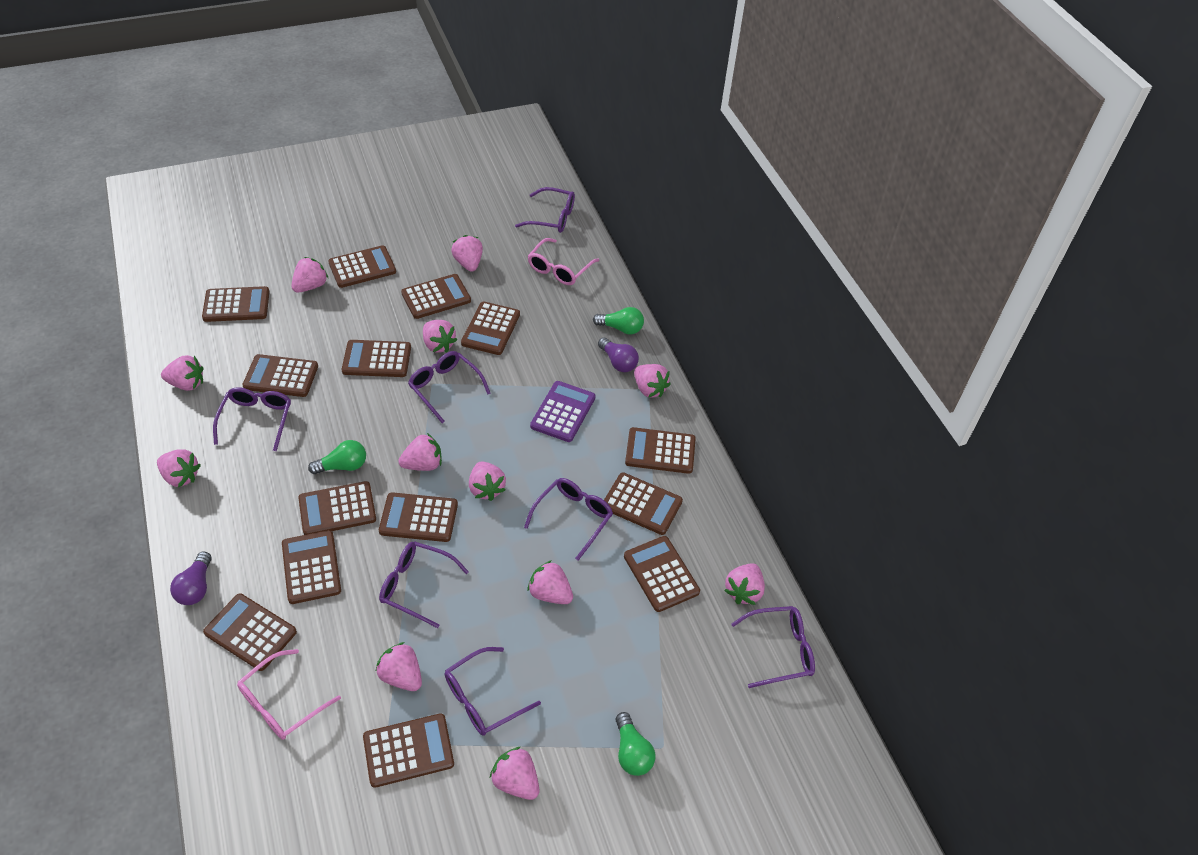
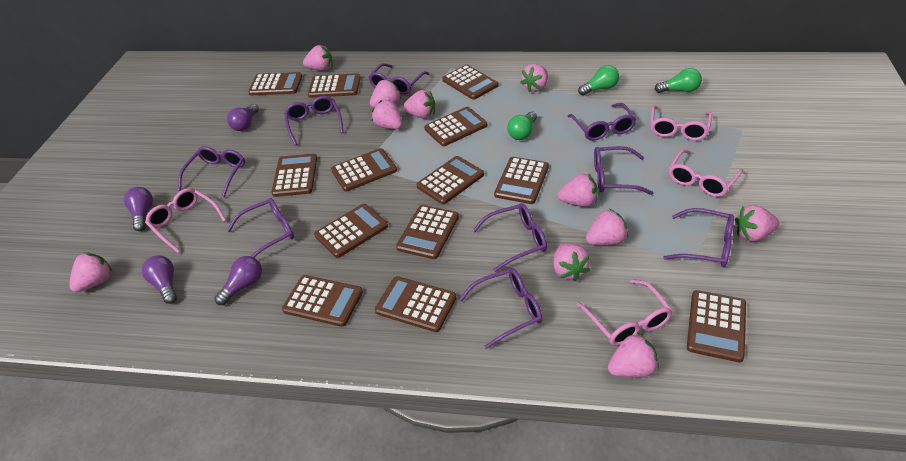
brown calculator: [202,286,270,322] [203,593,297,671] [242,354,318,397] [282,530,341,604] [298,481,376,535] [328,245,396,288] [342,340,411,377] [363,713,454,788] [379,492,458,542] [401,274,471,319] [461,301,520,355] [604,472,683,535] [624,536,700,612] [625,427,696,474] = 14 -> [248,72,302,95] [271,154,317,197] [282,275,363,327] [308,73,361,98] [314,204,388,258] [331,148,397,192] [375,276,456,332] [396,205,459,259] [416,156,484,204] [424,107,487,146] [442,65,499,100] [494,157,549,204] [687,290,746,362] = 13
pink glasses: [237,649,341,740] [528,238,599,285] = 2 -> [145,188,226,253] [577,279,673,346] [650,105,712,141] [669,149,743,197] = 4
pink strawberry: [157,449,201,488] [161,355,203,391] [291,257,329,293] [375,642,422,691] [398,433,442,471] [423,320,457,353] [451,235,483,272] [469,462,506,501] [490,747,539,800] [527,560,573,604] [634,364,671,398] [724,563,765,605] = 12 -> [69,252,112,292] [303,45,333,71] [370,80,401,108] [372,100,403,129] [403,90,435,119] [520,64,548,92] [553,243,590,281] [558,173,598,207] [586,209,628,245] [608,333,659,377] [735,205,780,241] = 11
purple calculator: [530,381,596,442] = 1 -> none = 0
purple glasses: [213,387,291,451] [379,541,469,628] [408,351,491,423] [445,647,541,736] [515,187,575,233] [524,478,613,560] [731,606,815,688] = 7 -> [178,146,245,198] [227,198,294,258] [284,96,344,145] [368,63,429,95] [459,268,542,349] [472,204,547,272] [567,103,636,141] [594,146,653,195] [663,208,734,267] = 9
purple light bulb: [170,551,212,605] [598,337,639,372] = 2 -> [124,187,153,231] [142,255,177,304] [215,256,262,305] [227,104,259,131] = 4

